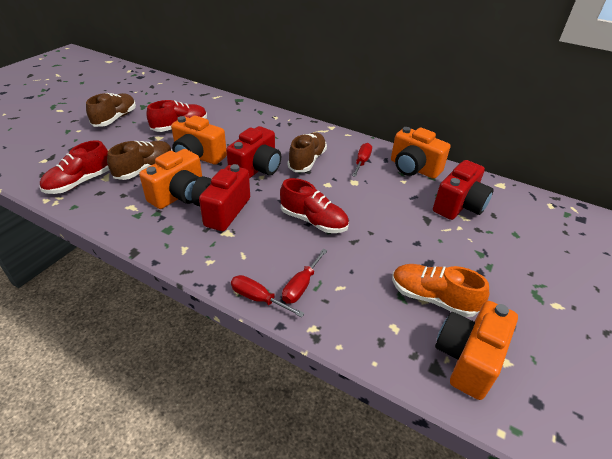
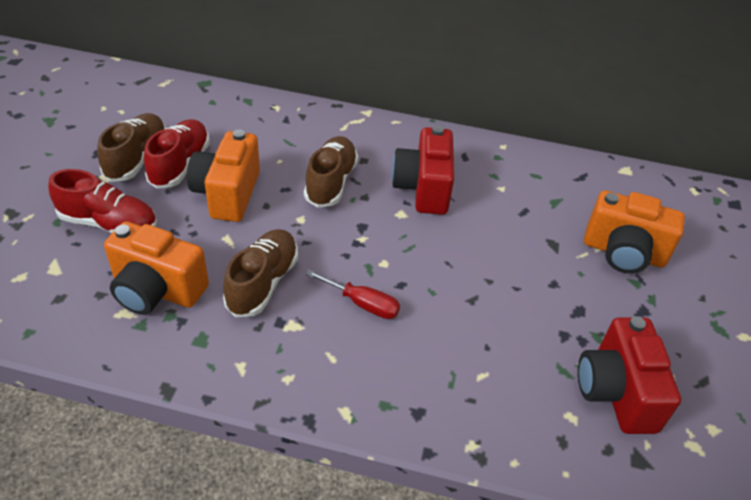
orange camera: [139,149,202,209] [171,115,227,165] [391,127,450,179] [435,301,518,400] = 4 -> [104,221,209,315] [187,129,260,222] [584,190,685,273] = 3
orange shoe: [392,264,489,317] = 1 -> none = 0
red camera: [191,164,250,231] [226,126,281,179] [433,160,494,220] = 3 -> [392,125,454,215] [578,316,681,434] = 2
red screwdriver: [231,275,305,317] [282,249,327,304] [352,143,372,177] = 3 -> [306,270,400,319] = 1
red shoe: [40,140,109,194] [146,100,207,132] [280,178,349,233] = 3 -> [48,169,157,233] [144,119,210,189] = 2

